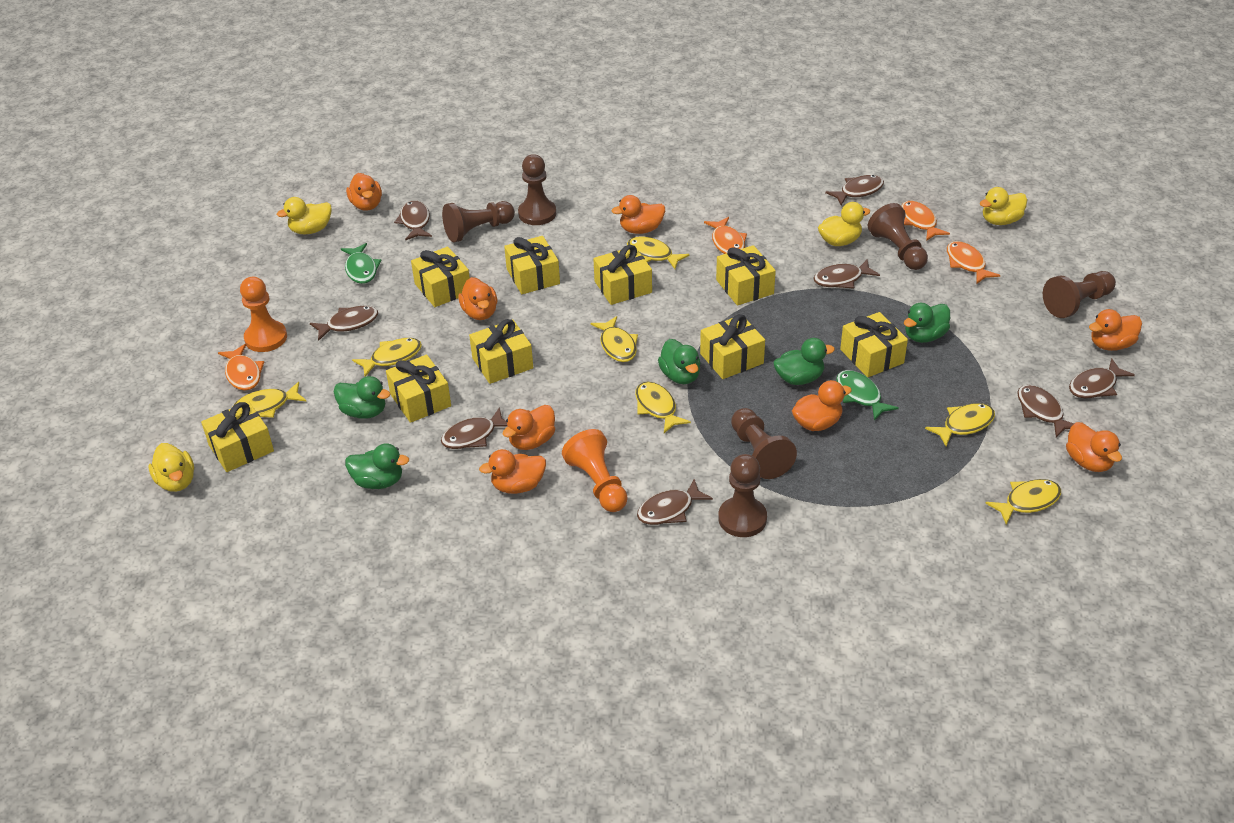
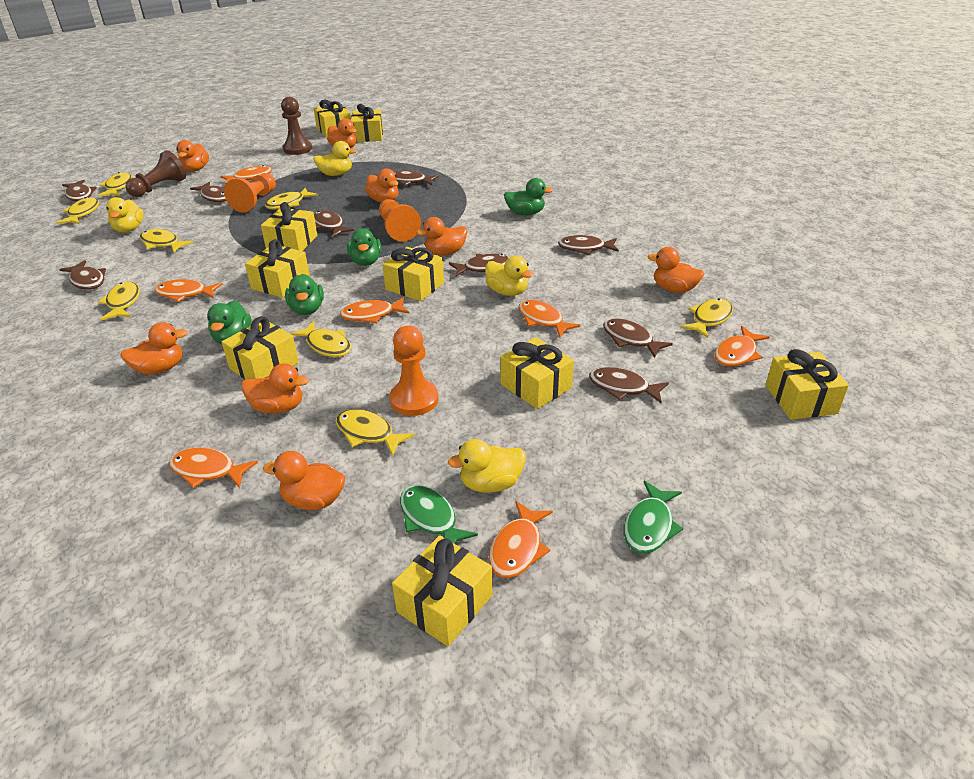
brown fish: [310,306,378,341] [394,200,432,240] [441,407,508,449] [637,479,713,525] [813,259,880,289] [825,175,884,205] [1017,385,1074,438] [1069,358,1135,398] = 8 -> [59,260,106,290] [62,180,97,202] [190,182,226,202] [314,210,354,238] [394,170,439,186] [449,254,510,277] [558,235,619,255] [589,367,669,403] [603,318,673,358] = 9
brown pawn: [442,201,515,242] [518,154,556,225] [718,454,767,537] [731,408,797,479] [868,203,928,270] [1043,271,1116,318] = 6 -> [125,150,186,197] [281,97,312,155] = 2
green duck: [334,376,390,419] [345,444,409,489] [658,339,701,384] [773,338,835,385] [904,303,950,343] = 5 -> [207,300,251,344] [285,274,324,315] [347,228,382,266] [504,178,553,216] = 4
orange fish: [218,344,264,390] [704,217,747,254] [901,201,950,241] [947,241,1000,284] = 4 -> [154,279,223,302] [169,448,258,488] [220,165,272,183] [340,297,409,323] [489,501,553,578] [518,300,581,338] [714,326,769,367] = 7
orange pawn: [240,277,287,352] [562,429,628,512] = 2 -> [224,173,276,213] [379,199,421,242] [389,325,439,416] = 3
yellow fish: [233,382,307,418] [352,338,422,377] [590,316,638,362] [627,237,690,269] [635,382,691,433] [925,403,995,446] [985,479,1061,525] = 7 -> [56,197,99,224] [98,172,132,197] [98,282,140,320] [140,229,193,253] [265,188,318,209] [290,321,351,357] [336,409,415,456] [680,298,733,338] = 8

